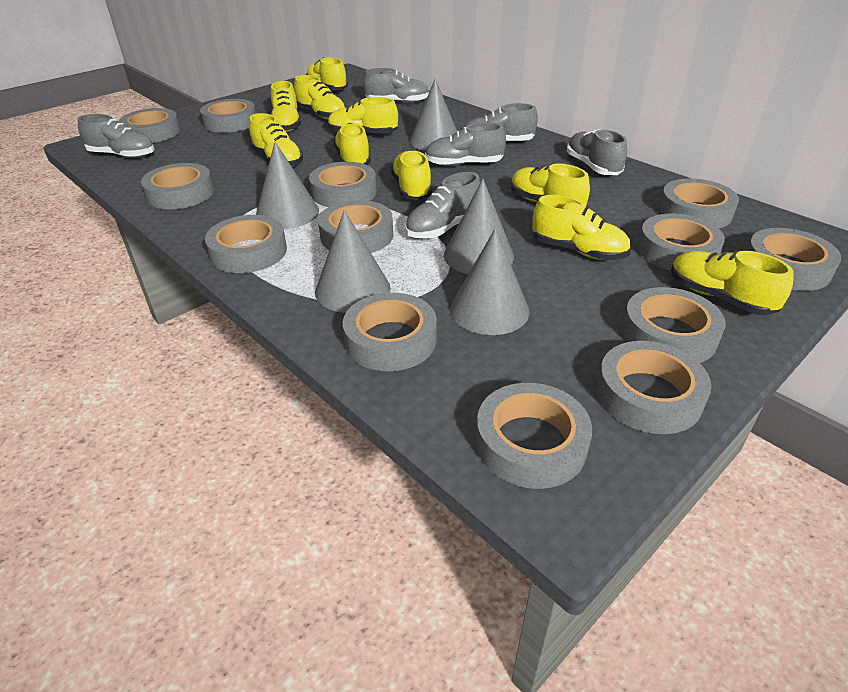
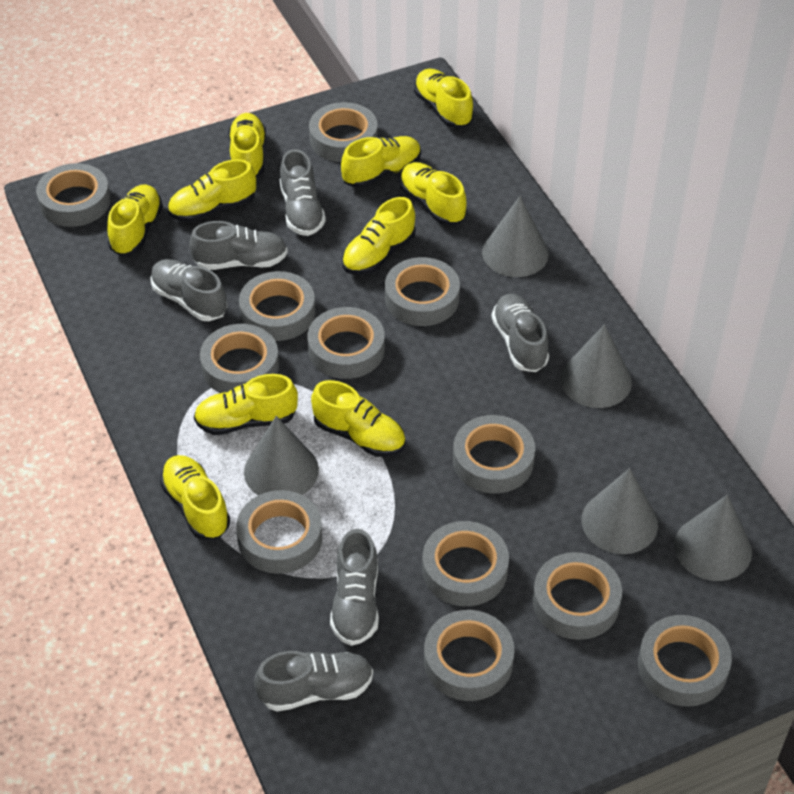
grey tape: [119,108,181,143] [141,163,214,209] [200,99,256,133] [205,215,287,273] [309,162,377,207] [318,200,393,253] [343,293,437,371] [476,383,592,489] [596,341,711,434] [622,287,726,363] [638,213,725,271] [659,178,739,228] [747,228,841,291] = 13 -> [36,163,111,227] [200,324,279,393] [236,490,322,574] [239,271,316,341] [307,307,385,379] [309,102,378,162] [385,257,460,326] [422,521,509,606] [424,610,514,701] [453,415,535,493] [533,552,622,640] [638,615,732,707] = 12

